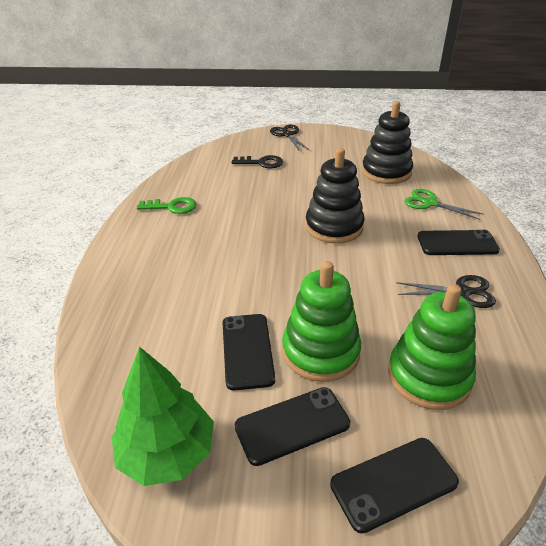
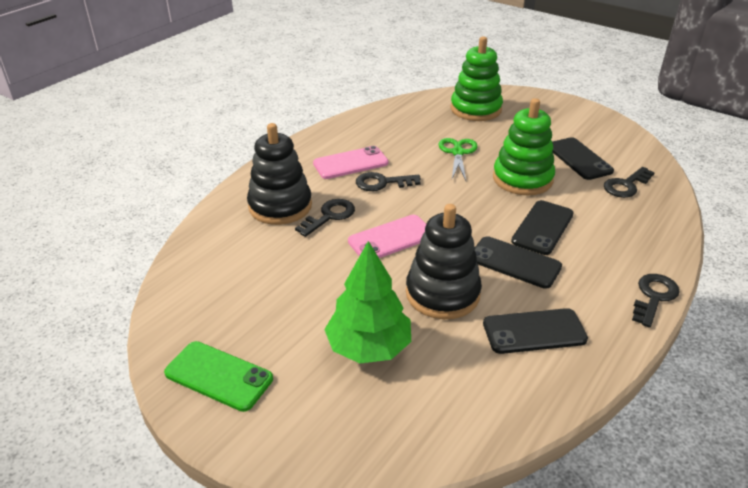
black key: [232,155,283,168] = 1 -> [295,199,355,237] [356,172,421,191] [604,167,655,198] [632,274,680,328] = 4
black scissors: [270,125,309,150] [396,275,496,308] = 2 -> none = 0
green key: [137,197,196,214] = 1 -> none = 0
green phone: none = 0 -> [164,341,273,412] = 1
pink phone: none = 0 -> [313,146,388,179] [348,215,426,258] = 2

